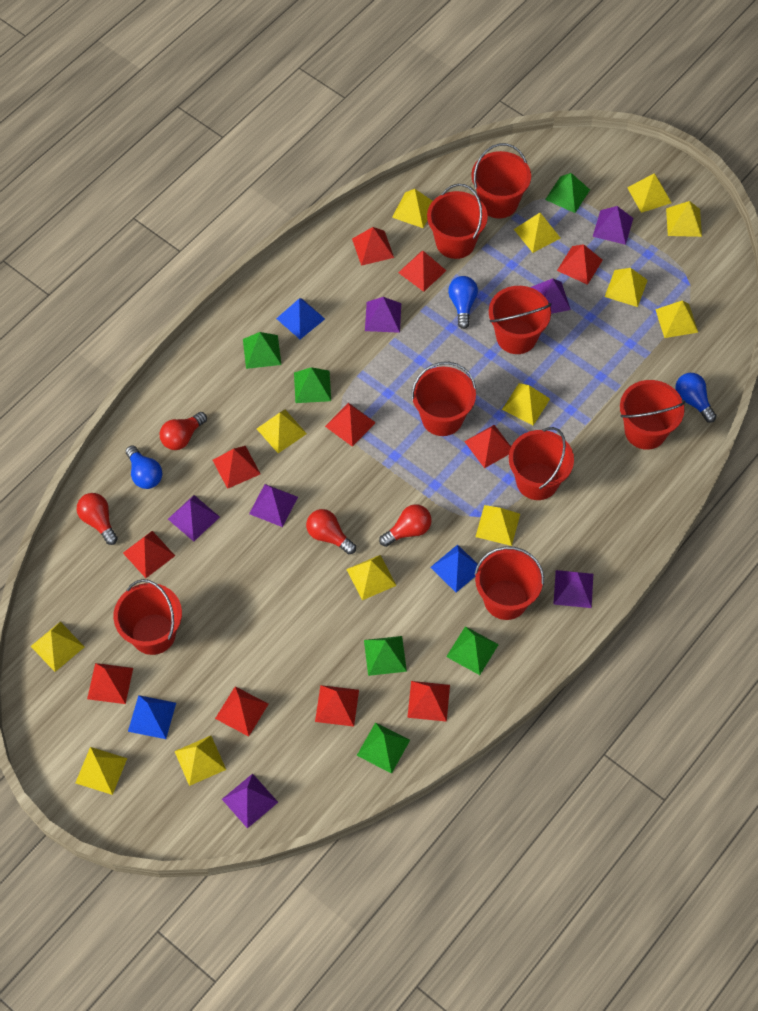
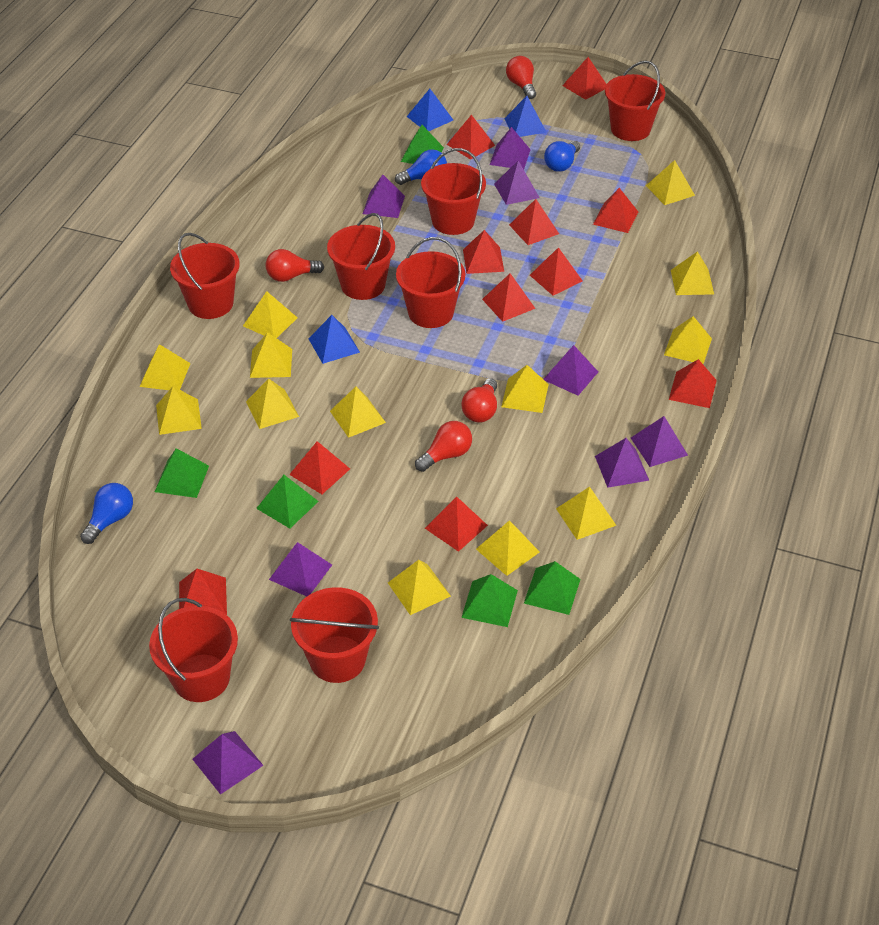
green pyramid: [243,332,281,369] [294,367,331,403] [357,722,410,774] [364,636,407,676] [446,626,499,675] [545,173,590,213] = 6 -> [155,448,209,498] [256,475,319,528] [401,125,444,164] [461,574,518,627] [524,561,580,615] = 5
purple pyramid: [168,495,220,542] [222,773,278,828] [249,484,298,527] [365,297,401,333] [530,278,571,314] [553,570,593,608] [593,206,633,245] = 7 -> [192,731,264,795] [269,542,332,596] [363,175,405,218] [490,127,531,169] [494,161,540,205] [543,345,598,396] [595,438,649,488] [631,416,688,467] = 8
red bucket: [113,579,182,655] [411,362,476,436] [427,184,488,259] [471,143,531,218] [474,546,544,620] [489,286,552,354] [509,427,574,500] [620,380,685,450] = 8 -> [149,598,238,702] [170,233,240,319] [290,587,379,683] [327,213,395,300] [396,237,466,328] [421,148,486,235] [605,61,665,141] = 7

